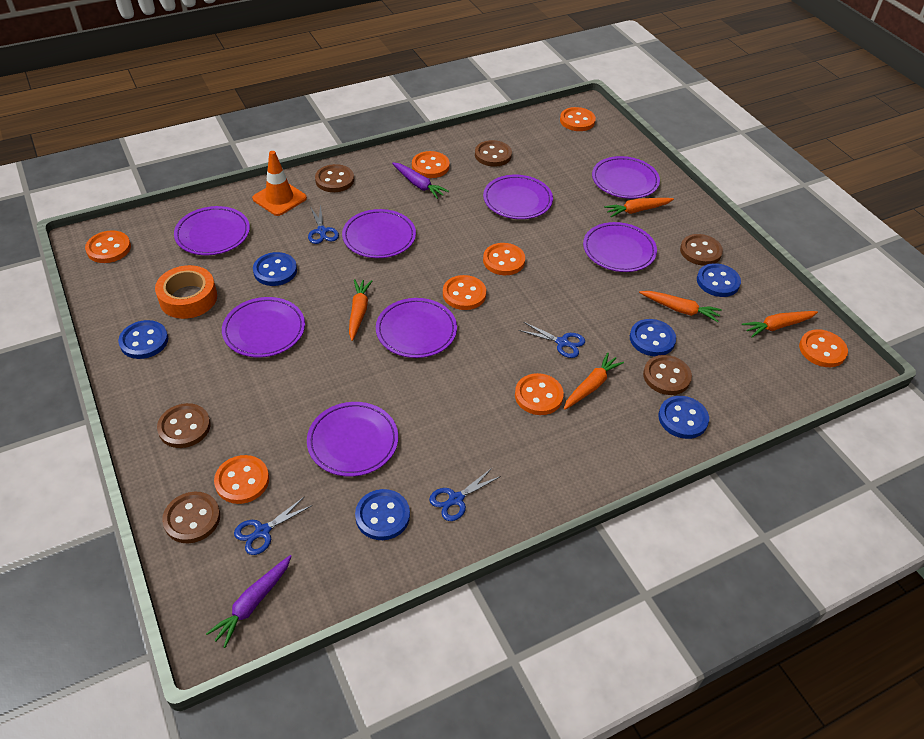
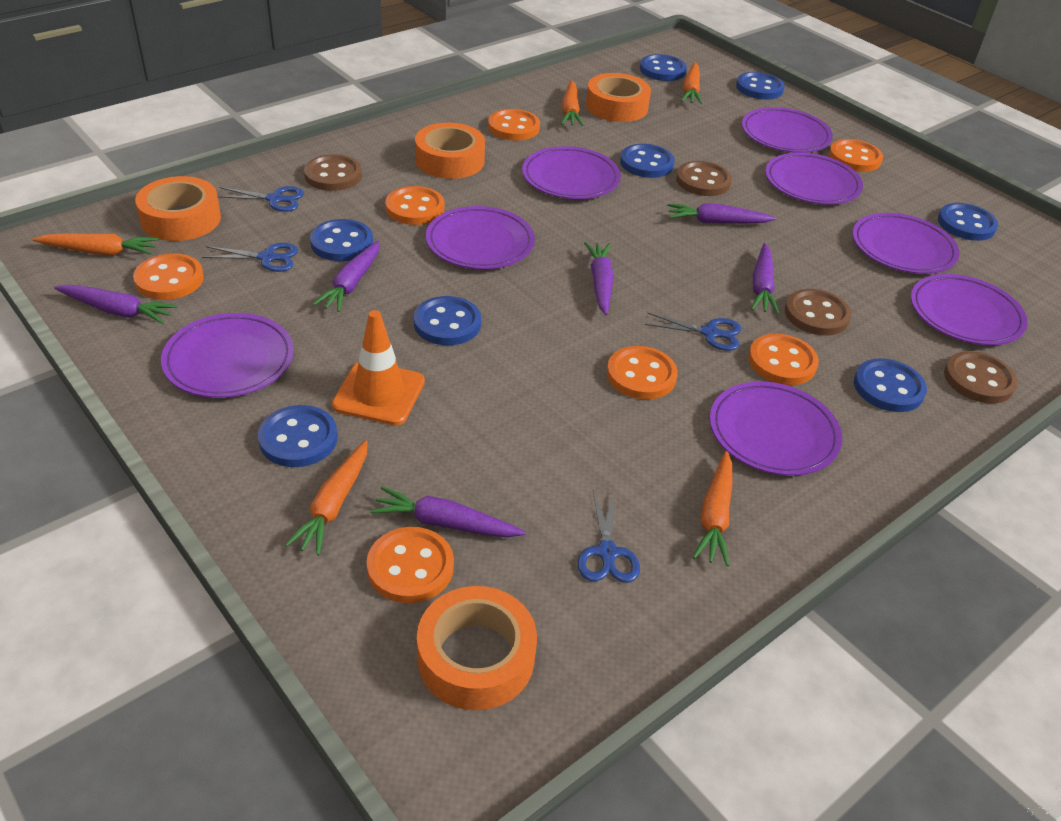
blue button: [118,320,168,359] [253,252,297,286] [355,489,410,540] [630,319,676,356] [658,396,709,439] [697,263,741,297] = 6 -> [258,405,338,467] [310,219,373,261] [414,296,481,345] [620,144,675,178] [640,54,687,81] [736,72,785,100] [854,358,927,412] [938,203,998,241] = 8
brown button: [157,403,210,448] [162,492,220,543] [315,164,354,192] [475,140,512,167] [643,355,692,395] [680,234,723,266] = 6 -> [304,154,362,191] [676,161,732,196] [785,289,851,336] [944,351,1018,403] = 4
orange button: [85,230,131,263] [214,455,269,504] [412,151,450,178] [443,275,486,310] [483,243,525,275] [515,373,564,415] [560,107,596,131] [799,329,848,367] = 8 -> [133,253,204,300] [366,527,454,603] [385,186,445,225] [488,109,540,141] [607,346,678,399] [748,334,819,385] [829,139,883,172] = 7
orange tape: [155,265,217,319] = 1 -> [135,176,221,241] [415,123,485,179] [417,586,537,710] [586,73,651,122] = 4
purple carrot: [206,555,292,648] [392,162,449,199] = 2 -> [54,285,178,324] [313,241,380,312] [370,487,526,537] [584,242,614,315] [667,203,776,224] [751,243,779,314] = 6

